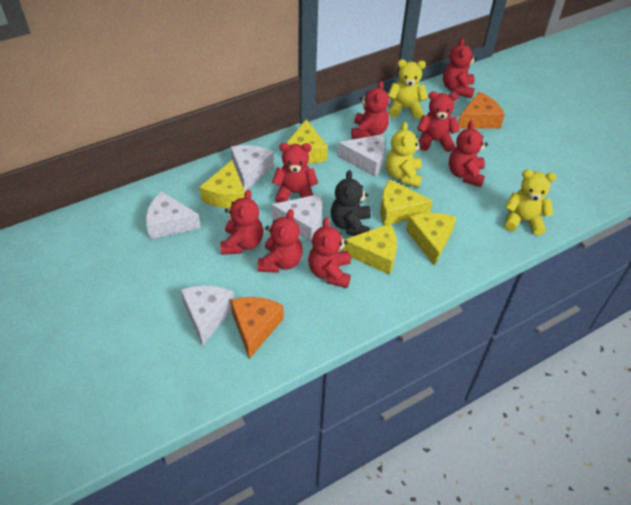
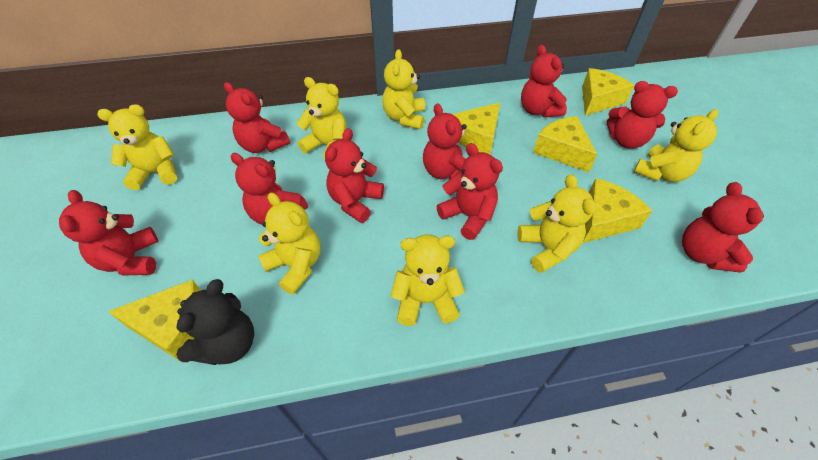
orange cheese: [230,297,284,359] [458,92,505,129] = 2 -> none = 0
red teddy bear: [220,189,263,255] [258,209,303,273] [272,143,318,203] [308,217,351,288] [351,81,389,139] [417,91,460,152] [443,38,477,98] [449,121,488,187] = 8 -> [59,190,158,276] [224,82,290,153] [231,153,308,225] [325,128,384,223] [423,103,467,180] [437,143,503,240] [521,45,567,118] [607,81,678,149] [682,182,764,273] = 9
white cheese: [146,191,201,240] [181,285,234,346] [230,145,274,191] [271,194,322,242] [338,134,385,177] = 5 -> none = 0
yellow teddy bear: [385,122,422,188] [388,59,428,119] [504,169,557,235] = 3 -> [97,104,177,190] [258,192,320,295] [297,77,346,159] [382,49,425,129] [391,234,465,326] [517,174,596,273] [634,109,718,182] = 7

